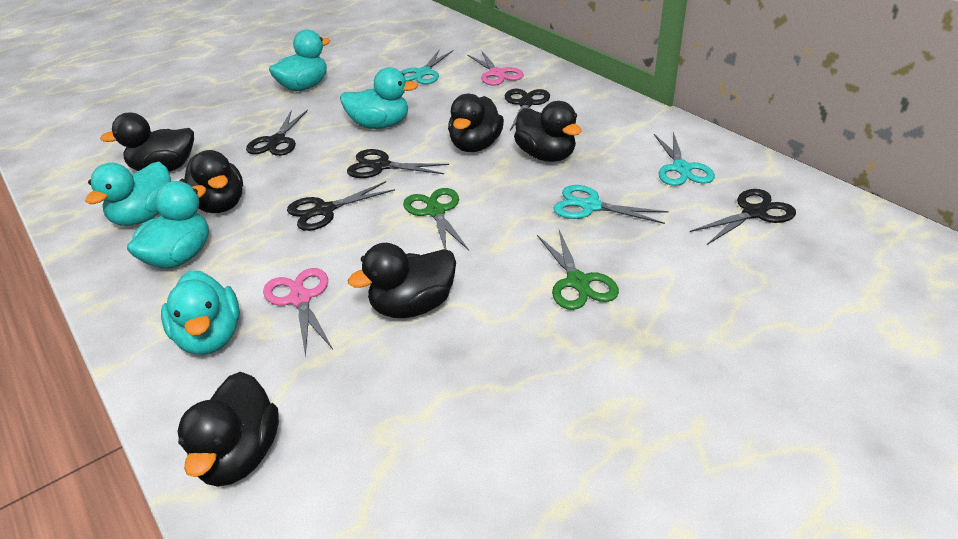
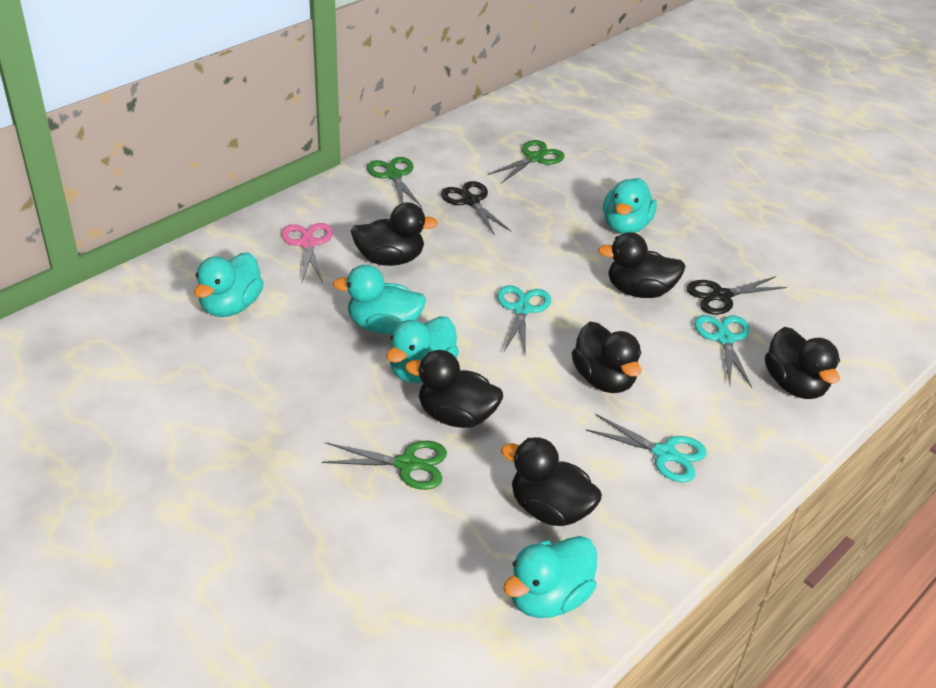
black scissors: [246,110,308,156] [287,181,395,231] [347,149,449,178] [505,89,550,130] [690,189,796,245] = 5 -> [441,181,511,236] [687,276,787,315] = 2
green scissors: [403,188,469,250] [537,230,619,310] = 2 -> [322,441,447,490] [367,157,422,207] [488,140,565,183] = 3
pink scissors: [263,268,333,357] [467,50,524,86] = 2 -> [281,223,333,283] = 1

